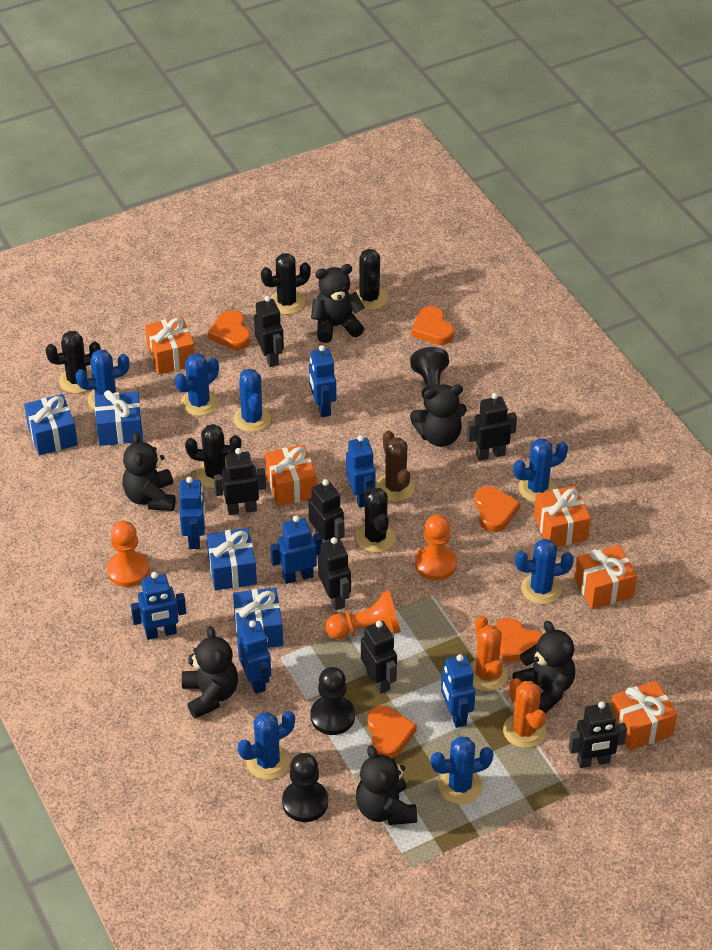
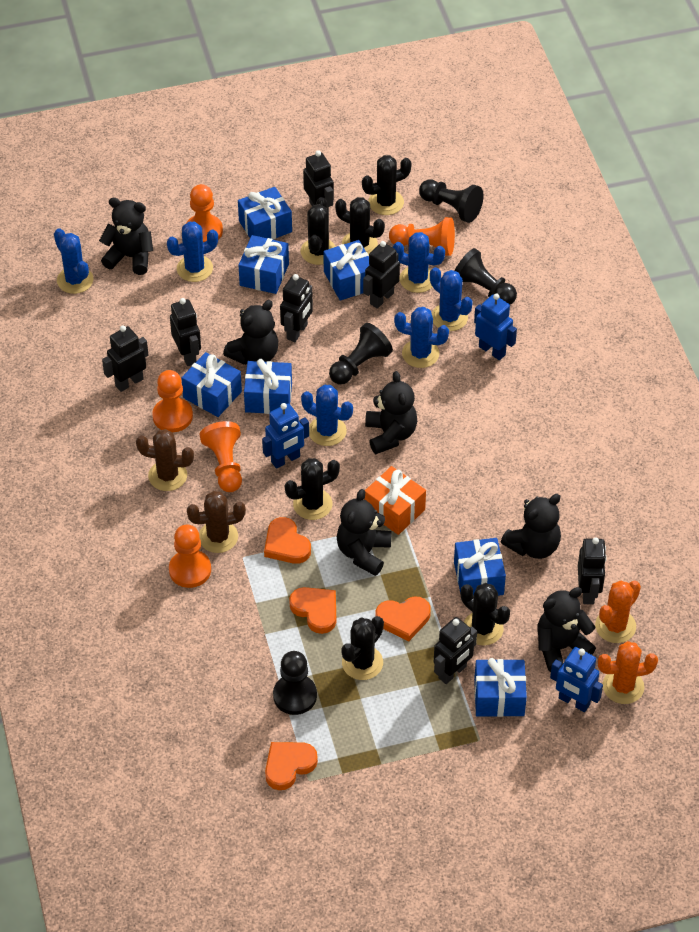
black cactus: [45,331,101,393] [185,424,241,488] [261,253,311,315] [353,249,387,310] [356,487,396,553] = 5 -> [285,458,340,520] [301,197,336,265] [335,197,385,255] [341,616,384,680] [362,155,412,215] [461,583,510,646] = 6
black pawn: [282,753,328,822] [310,667,355,735] [410,347,449,411] = 3 -> [273,651,317,715] [329,323,393,385] [419,180,484,223] [454,248,517,305] = 4
blue cactus: [75,349,130,410] [175,353,219,416] [233,369,271,432] [238,711,295,780] [431,736,494,804] [513,438,568,502] [515,539,574,604] = 7 -> [54,228,94,294] [167,221,218,282] [301,385,353,446] [393,232,445,293] [394,307,449,368] [430,267,473,331] = 6
blue gift: [24,394,78,455] [95,390,143,446] [207,528,257,590] [233,588,283,648] = 4 -> [181,352,242,417] [238,187,292,240] [239,235,289,294] [244,359,292,414] [323,240,369,301] [454,538,506,596] [474,658,527,717] = 7
blue robot: [131,572,186,640] [180,477,205,549] [237,620,271,694] [270,515,323,584] [309,345,336,417] [346,435,376,508] [441,654,475,728] = 7 -> [262,403,309,468] [474,293,517,360] [550,647,603,712] = 3
brown cactus: [376,430,415,502] = 1 -> [136,429,194,491] [187,491,246,553] = 2
orange gift: [145,316,195,375] [265,444,317,506] [534,486,591,547] [574,545,637,609] [611,681,677,751] = 5 -> [364,466,426,535] = 1
orange heart: [208,310,251,350] [367,705,417,758] [411,306,454,345] [474,486,520,532] [495,618,543,662] = 5 -> [264,517,311,564] [265,742,318,790] [289,587,336,634] [375,597,431,642] = 4
orange pawn: [107,521,150,587] [325,590,401,639] [415,514,457,581] = 3 -> [152,370,193,432] [169,525,211,588] [186,184,223,242] [200,421,242,492] [389,217,455,256] = 5

